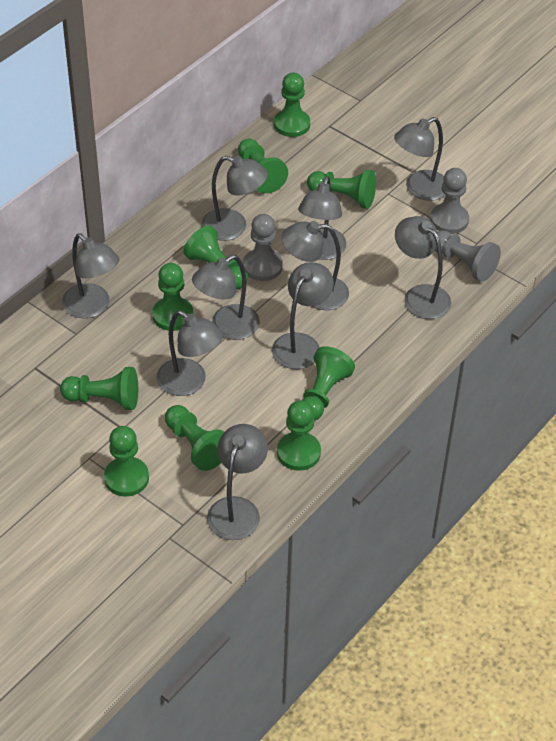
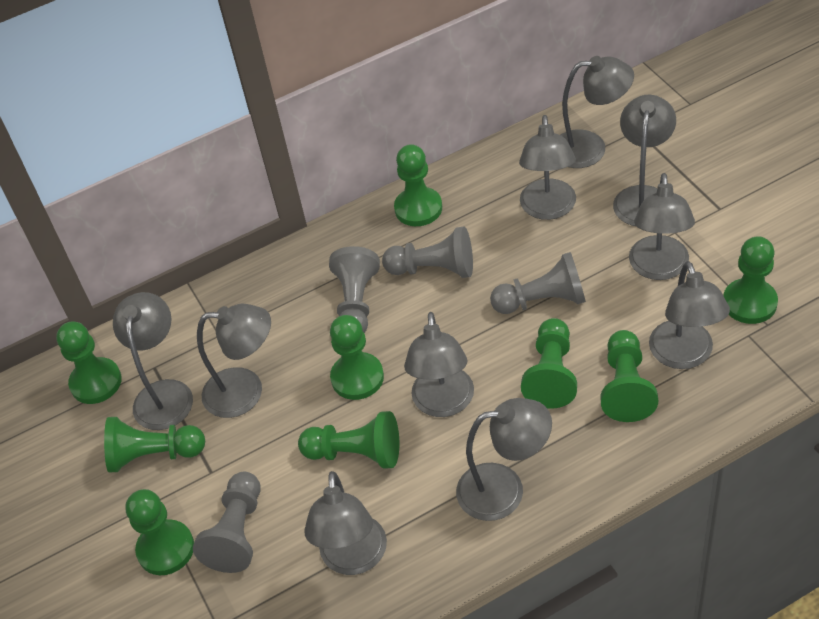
green pawn: [60,367,138,410] [104,426,149,497] [152,263,193,331] [165,405,224,471] [183,225,248,290] [238,138,288,194] [274,73,310,137] [277,400,321,471] [302,346,355,421] [307,170,376,209] = 10 -> [56,322,122,404] [104,417,205,473] [125,489,194,575] [298,411,399,469] [330,315,384,400] [394,144,442,226] [521,318,577,409] [601,330,658,422] [723,236,778,324] = 9
grey pawn: [243,214,283,281] [430,168,469,234] [435,230,501,282] = 3 -> [193,472,260,573] [329,246,380,333] [382,227,473,278] [490,252,586,314] = 4

